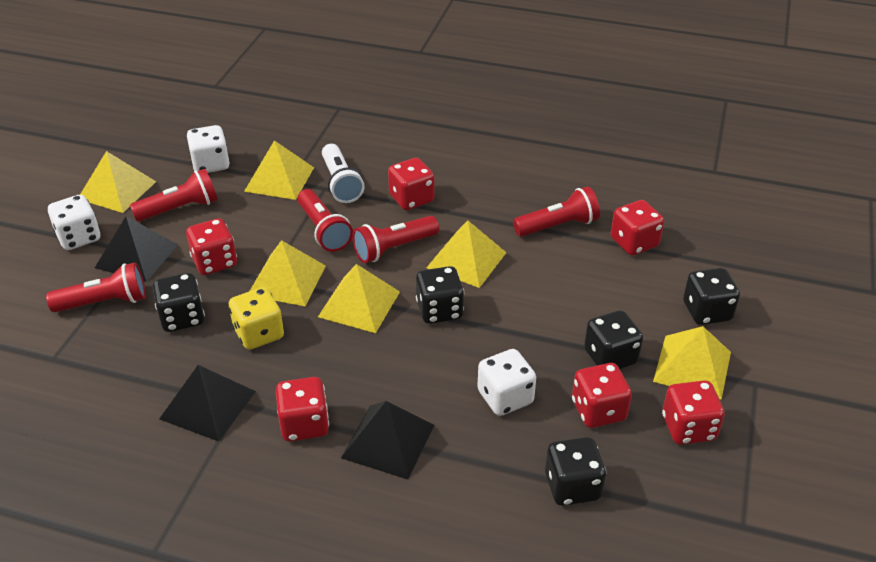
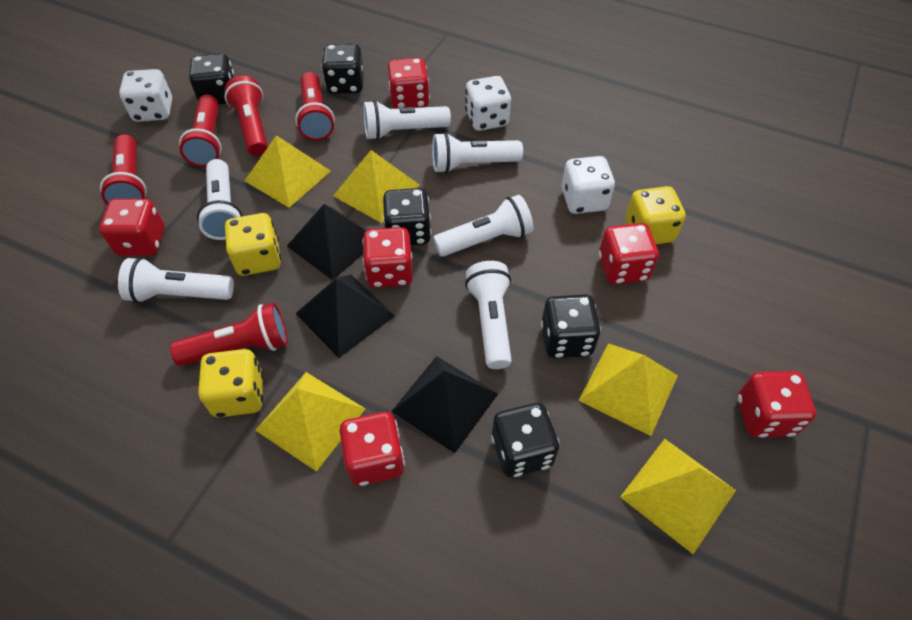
white flashlight: [322,144,365,203] = 1 -> [118,257,234,303] [197,159,242,240] [363,100,451,140] [432,132,523,173] [433,195,534,257] [465,261,512,369] = 6
yellow dice: [229,287,284,350] = 1 -> [198,349,264,418] [225,213,281,276] [626,186,686,244] = 3
yellow pyramid: [80,151,156,213] [244,140,314,200] [250,240,326,306] [318,264,400,333] [426,220,507,288] [653,326,731,400] = 6 -> [245,135,331,208] [255,372,365,472] [333,150,420,223] [578,343,678,436] [620,439,736,554] = 5

